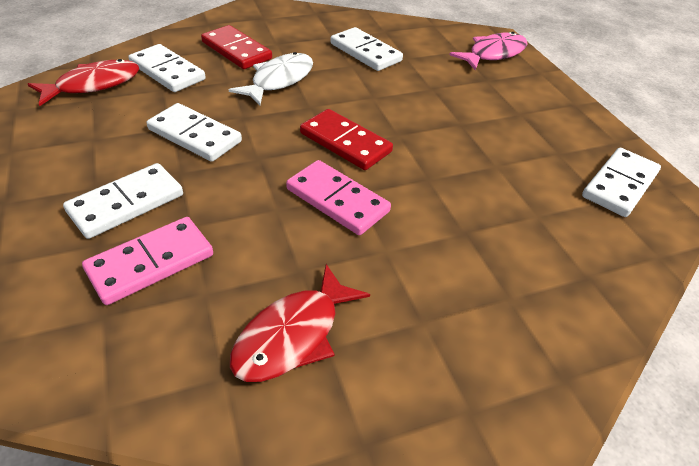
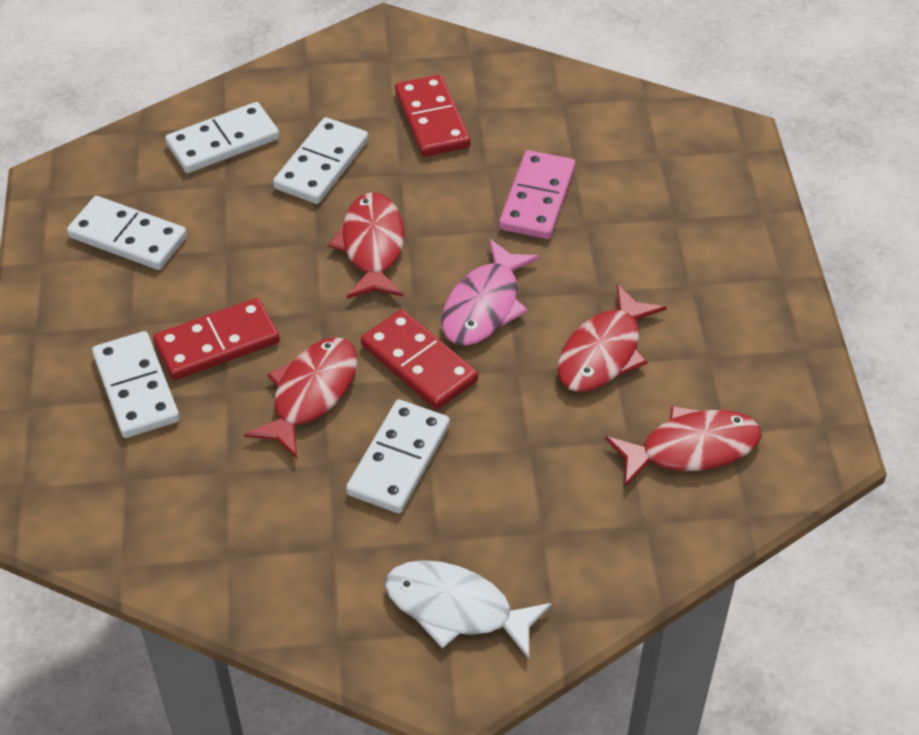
pink domino: [82,217,213,305] [286,160,391,235] = 2 -> [499,150,576,239] = 1
red domino: [201,25,272,69] [300,109,393,170] = 2 -> [153,298,280,380] [361,309,478,409] [395,75,470,157] = 3
red fish: [28,59,139,106] [230,264,370,382] = 2 -> [244,337,357,459] [328,192,404,299] [557,284,667,392] [605,406,762,486] = 4

